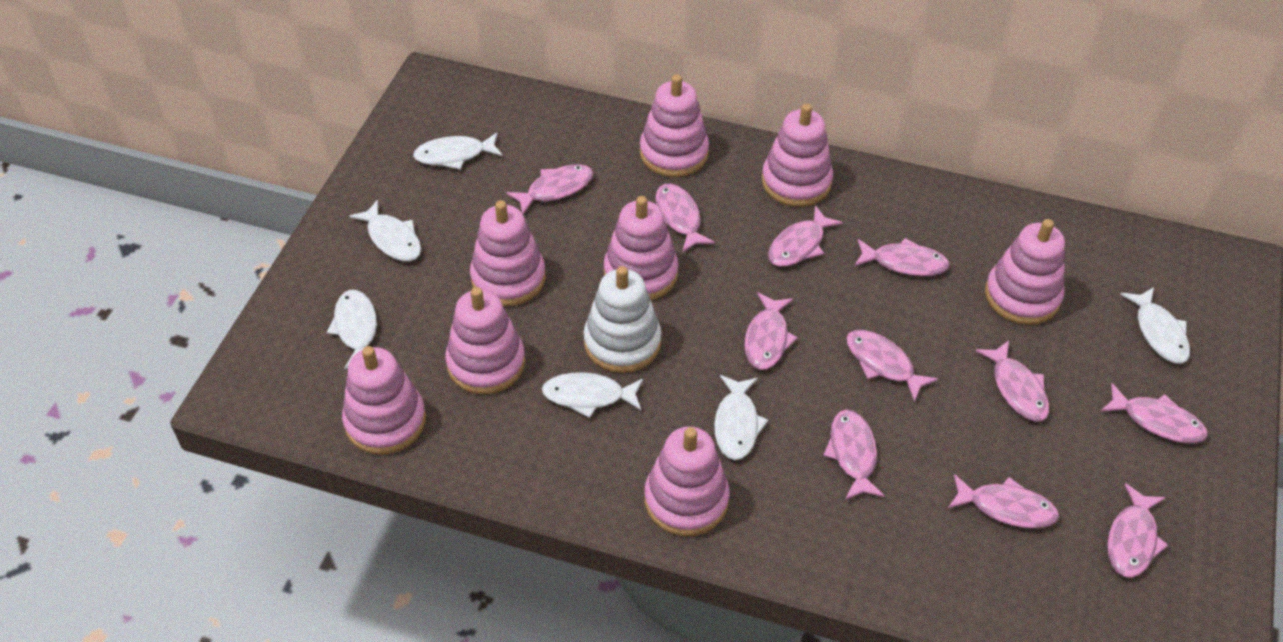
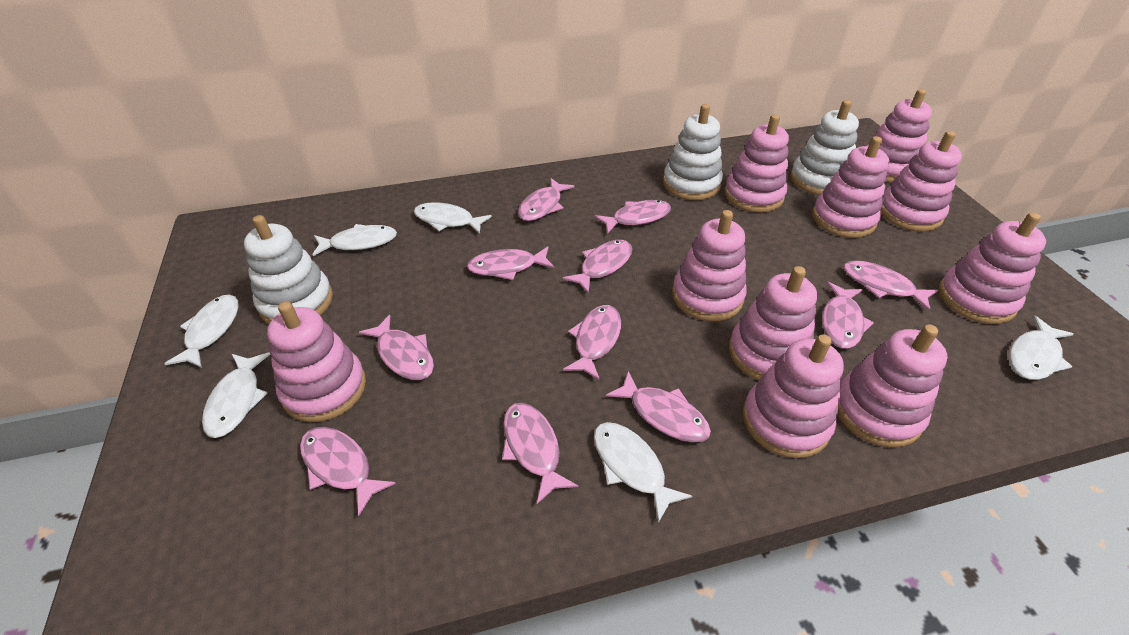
pink stacking toy: [342,346,426,455] [445,287,525,395] [470,200,546,306] [604,196,678,300] [640,75,709,177] [644,427,730,536] [762,103,833,207] [985,219,1065,325] = 8 -> [267,301,366,422] [672,210,747,321] [724,114,789,213] [729,266,817,380] [743,334,844,458] [812,136,889,238] [838,324,948,447] [867,89,932,183] [881,131,962,232] [938,212,1046,324] = 10
white stacking toy: [583,266,662,373] = 1 -> [244,215,333,324] [663,104,723,200] [790,100,859,195] = 3

